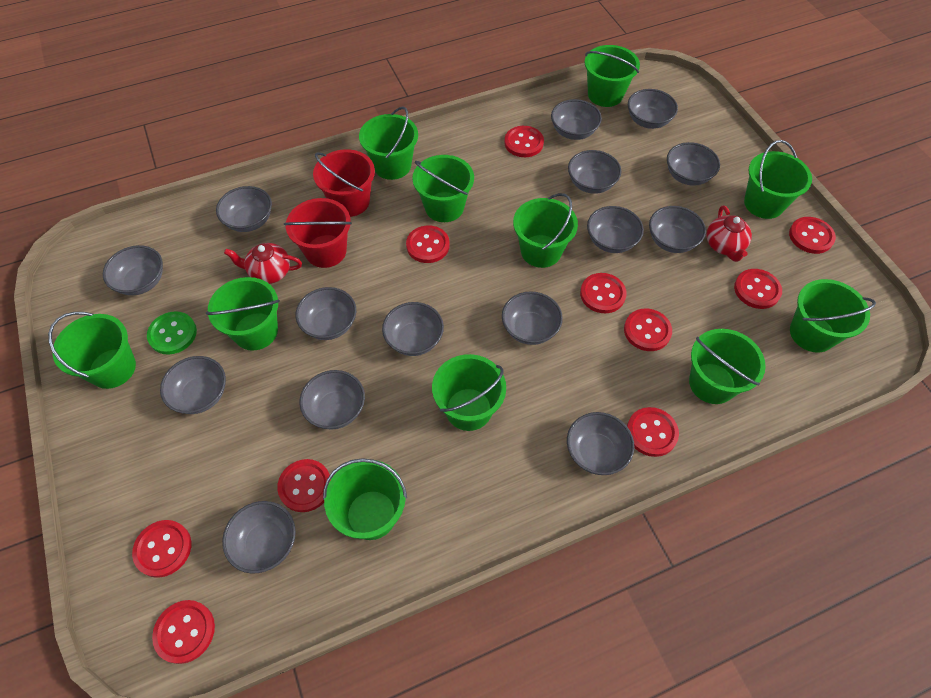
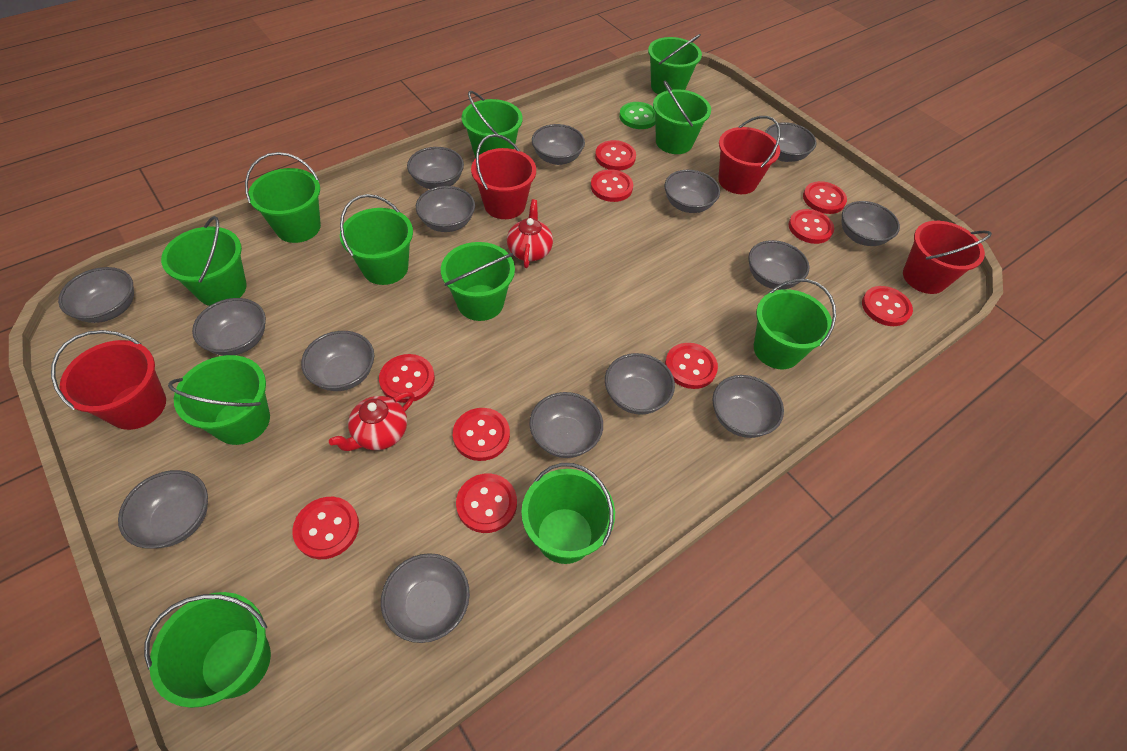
red bucket: [284,198,352,268] [313,149,375,217] = 2 -> [51,330,166,430] [471,134,536,219] [718,116,780,194] [903,221,992,294] = 4

